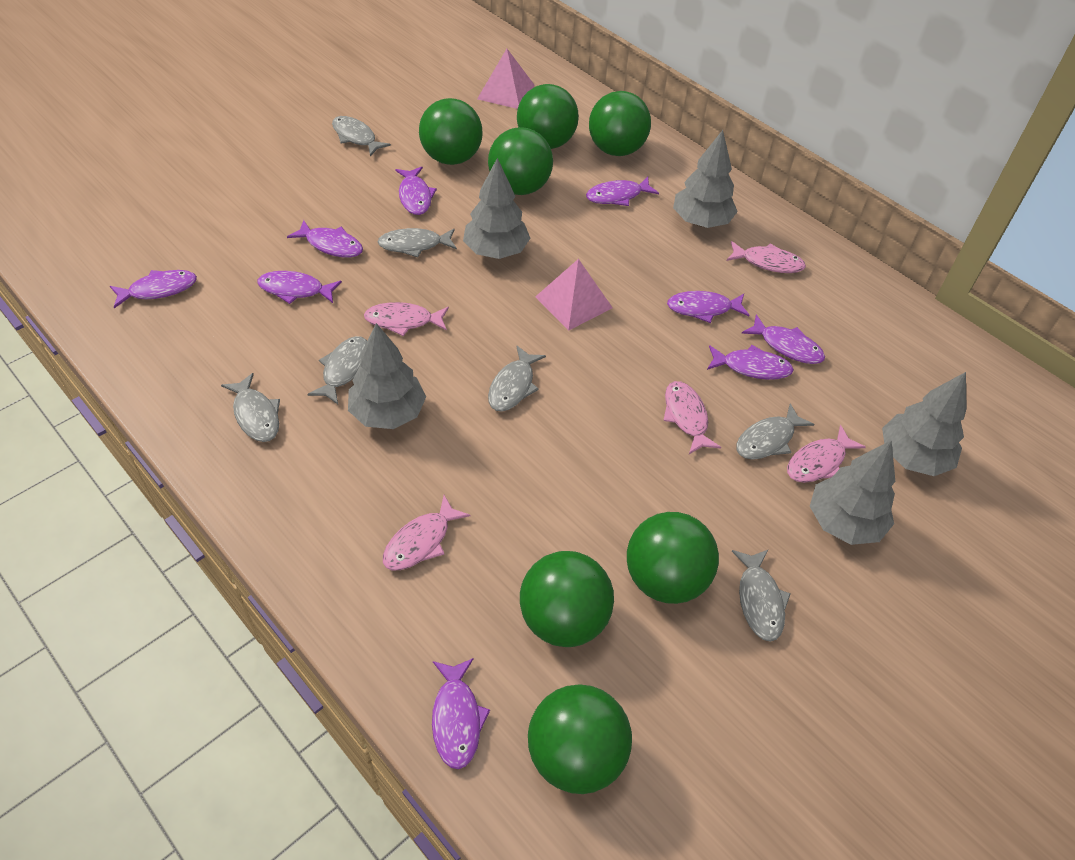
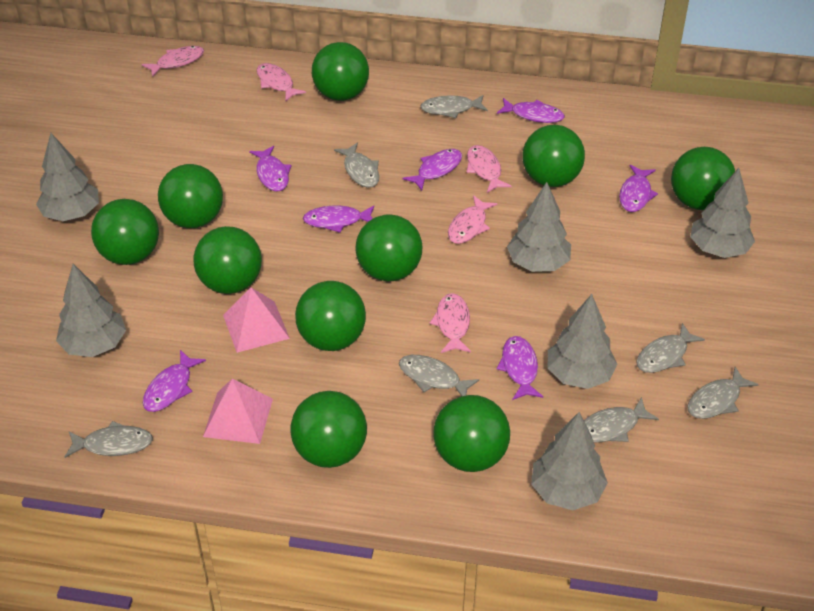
green ball: [419,98,483,165] [488,127,553,195] [517,84,579,149] [520,551,614,647] [528,685,632,794] [589,91,651,156] [627,512,719,604] = 7 -> [91,199,159,265] [158,164,223,228] [194,226,262,294] [290,391,367,468] [295,281,366,351] [312,42,369,101] [355,214,422,281] [433,395,510,472] [522,125,585,187] [671,147,735,210] = 10
grey tree: [348,323,426,429] [463,158,530,259] [673,130,738,228] [810,440,895,545] [882,372,967,476] = 5 -> [36,133,99,221] [56,264,126,357] [507,182,571,272] [531,412,608,510] [548,294,617,389] [690,168,755,258] = 6
purple fish: [110,270,197,308] [257,271,342,304] [287,220,363,258] [395,167,437,215] [432,658,490,769] [586,177,659,206] [667,291,750,323] [707,345,794,380] [741,314,825,364] = 9 -> [143,350,206,412] [249,146,291,191] [303,206,374,233] [403,149,462,191] [496,336,543,400] [497,98,565,123] [619,165,658,212] = 7

